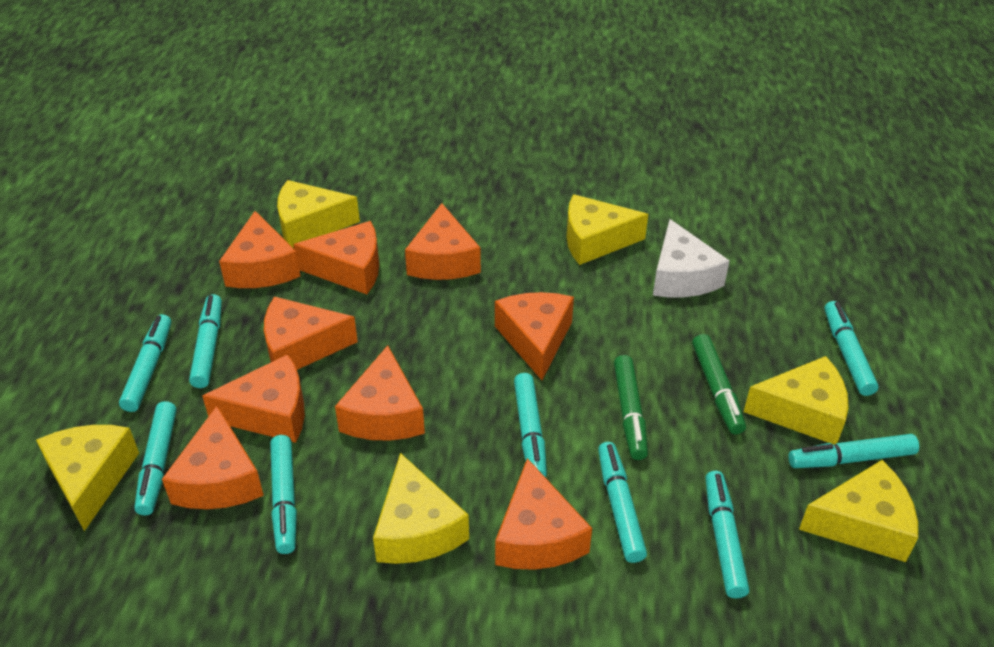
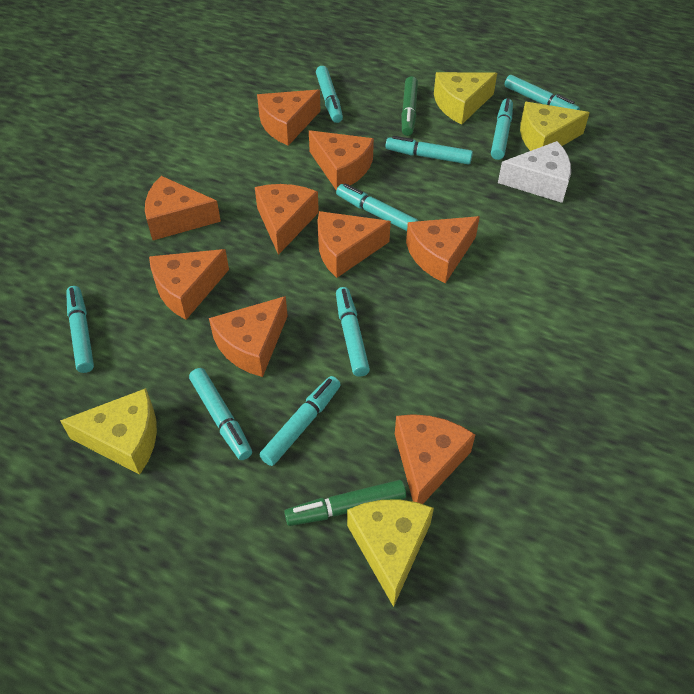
yellow cheese: [36,425,139,531] [277,180,360,247] [373,453,469,564] [567,194,648,265] [744,356,849,445] [799,460,918,562] = 6 -> [60,388,157,475] [347,499,434,607] [434,72,497,125] [520,102,590,151] = 4

